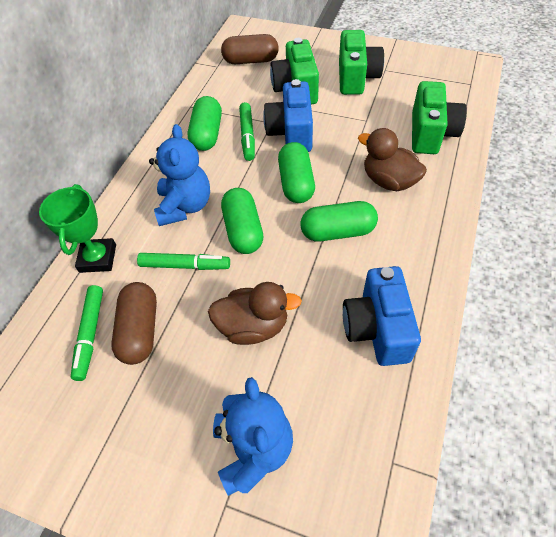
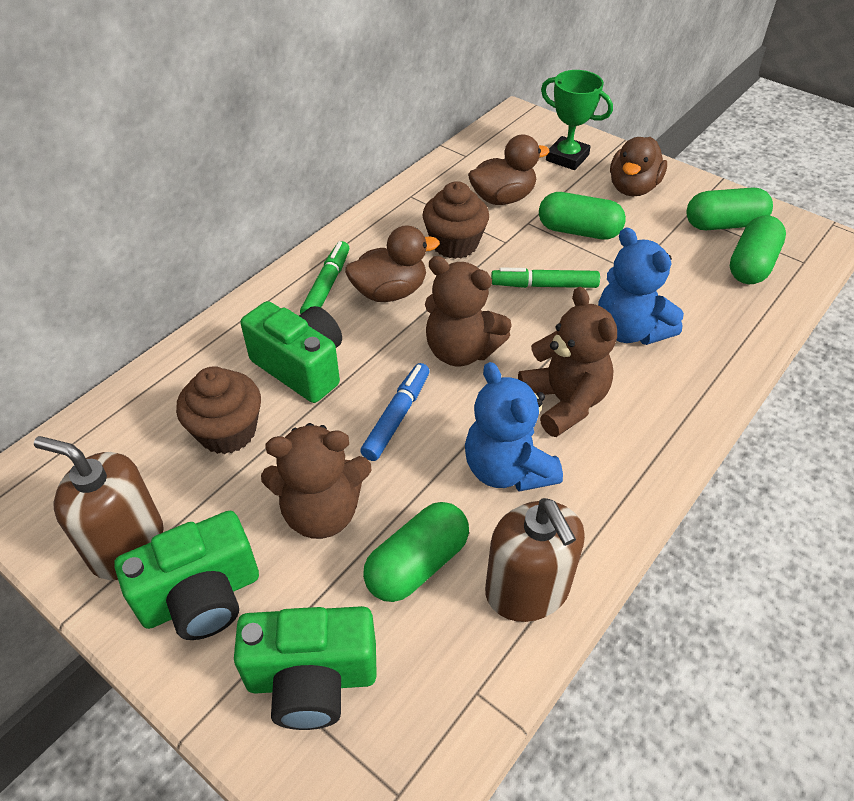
blue camera: [263,79,313,152] [343,266,421,366] = 2 -> none = 0
blue marker: none = 0 -> [360,363,430,461] = 1
brown capsule: [111,282,157,365] [221,34,279,64] = 2 -> none = 0
brown cupcake: none = 0 -> [176,366,261,454] [423,181,489,259] = 2
brown duck: [208,282,302,345] [358,128,427,191] = 2 -> [345,225,440,302] [468,135,550,205] [610,137,667,196] = 3
brown soap dispenser: none = 0 -> [34,436,164,580] [485,498,585,622] = 2
brown teddy bear: none = 0 -> [261,423,371,539] [425,256,512,366] [518,287,617,437] = 3
green marker: [71,285,103,381] [137,253,230,270] [239,102,255,161] = 3 -> [300,241,349,314] [491,268,600,288] = 2

